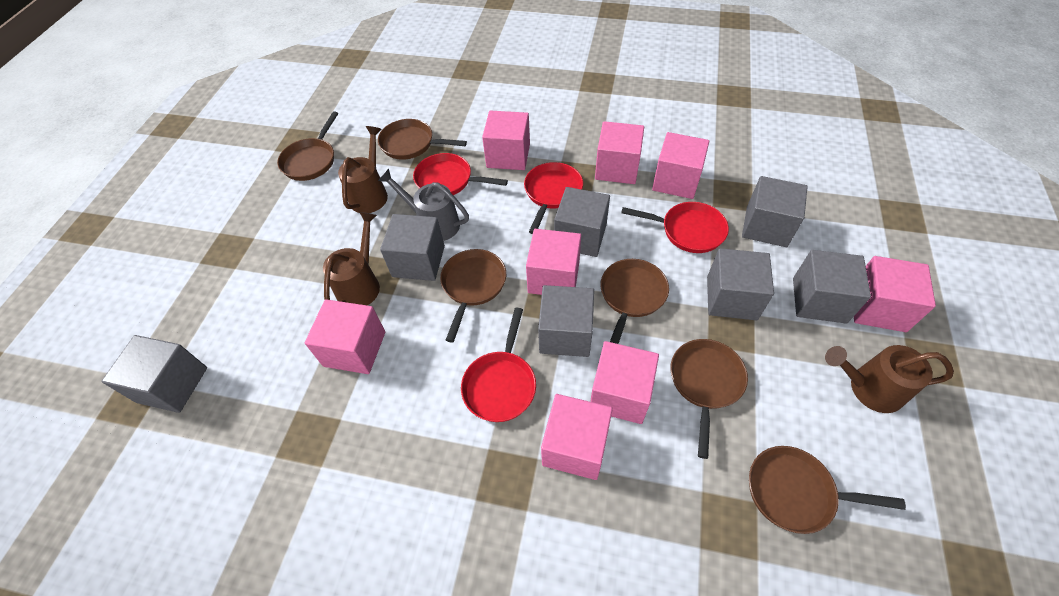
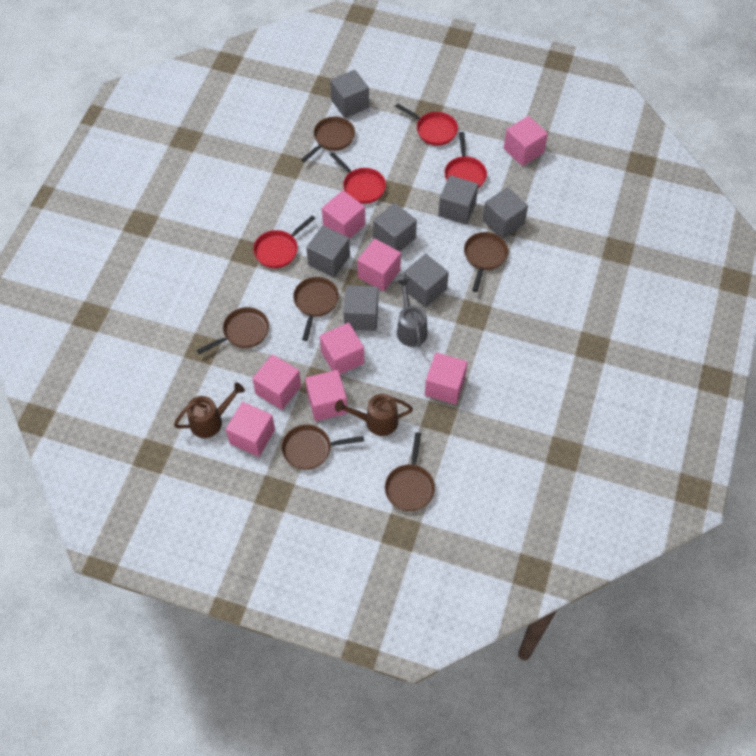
brown watering can: [323,212,380,306] [338,126,388,213] [825,345,954,413] = 3 -> [174,383,245,438] [335,394,413,436] = 2

